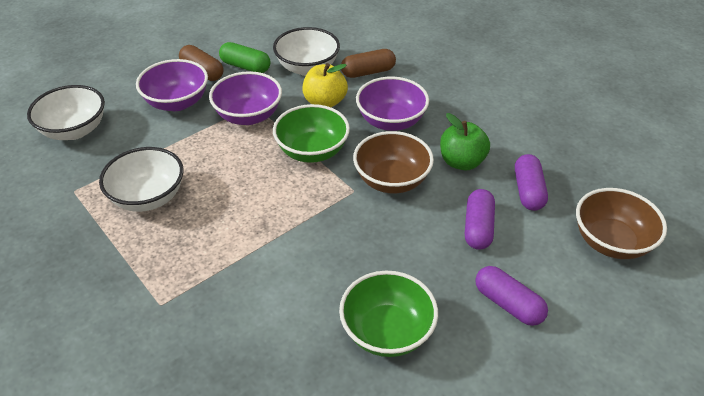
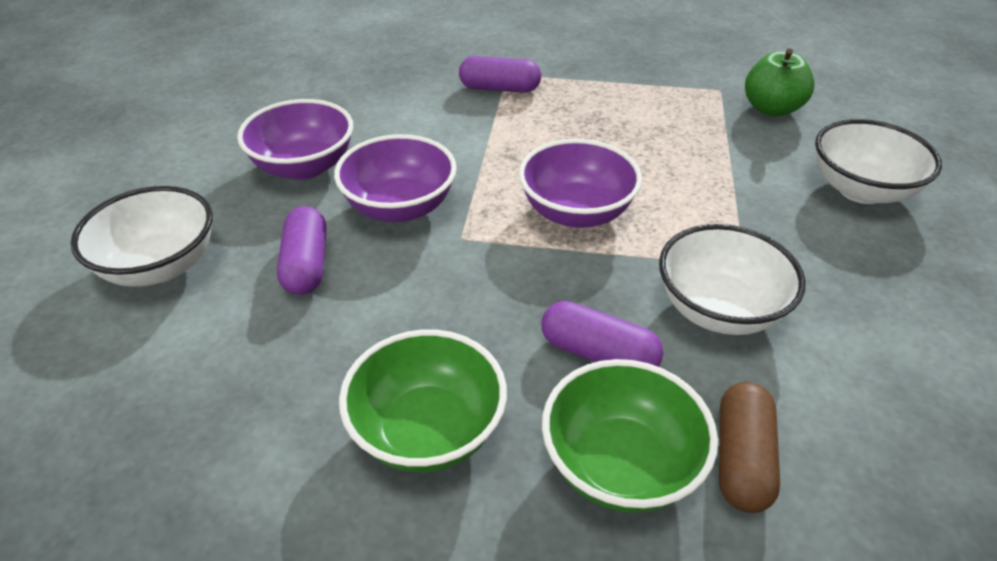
brown bowl: [353,131,434,193] [576,188,667,259] = 2 -> none = 0
brown capsule: [179,45,224,81] [341,49,396,78] = 2 -> [719,382,780,513] = 1
green capsule: [219,42,271,73] = 1 -> none = 0
yellow apple: [302,63,348,107] = 1 -> none = 0

